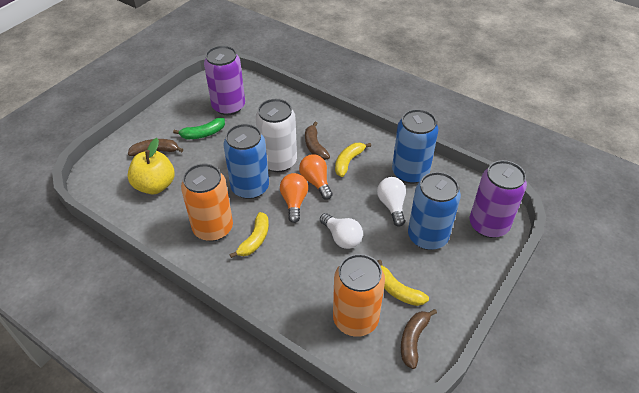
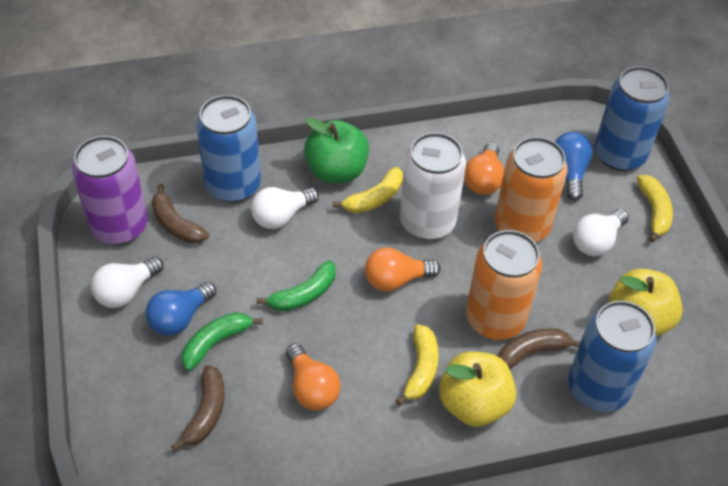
blue light bulb: none = 0 -> [146,282,216,336] [555,132,593,201] = 2
green apple: none = 0 -> [304,118,369,183] = 1
green banana: [173,118,225,139] = 1 -> [181,312,263,371] [256,260,336,312] = 2
orange light bulb: [280,173,308,223] [299,154,333,200] = 2 -> [286,343,341,410] [365,248,441,291] [464,142,504,195] = 3
purple can: [204,46,245,115] [470,160,527,238] = 2 -> [72,136,148,245] = 1
white light bulb: [320,213,363,249] [377,177,406,227] = 2 -> [91,257,164,308] [251,187,319,229] [573,209,629,256] = 3
yellow apple: [127,138,175,194] = 1 -> [439,352,516,427] [609,269,683,336] = 2

